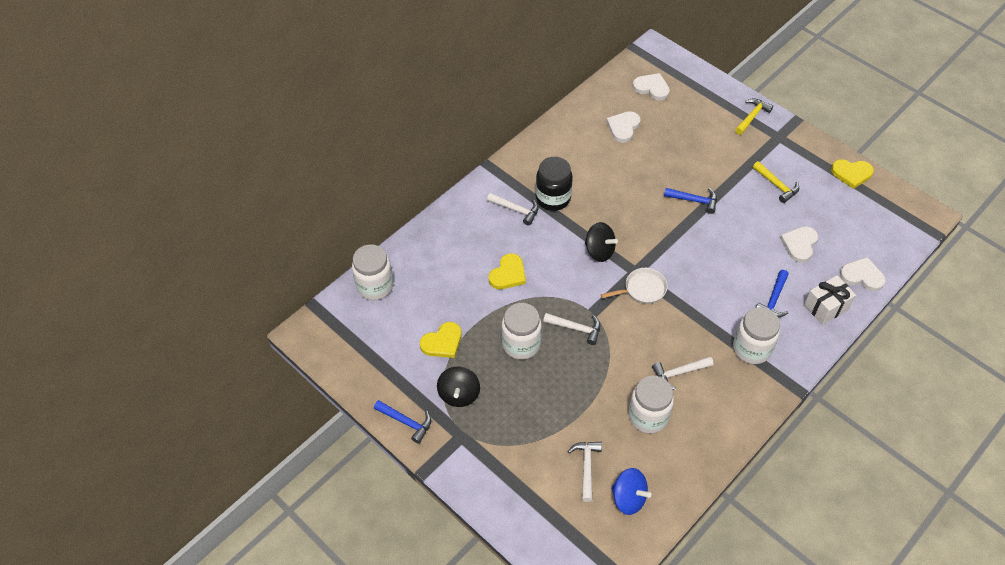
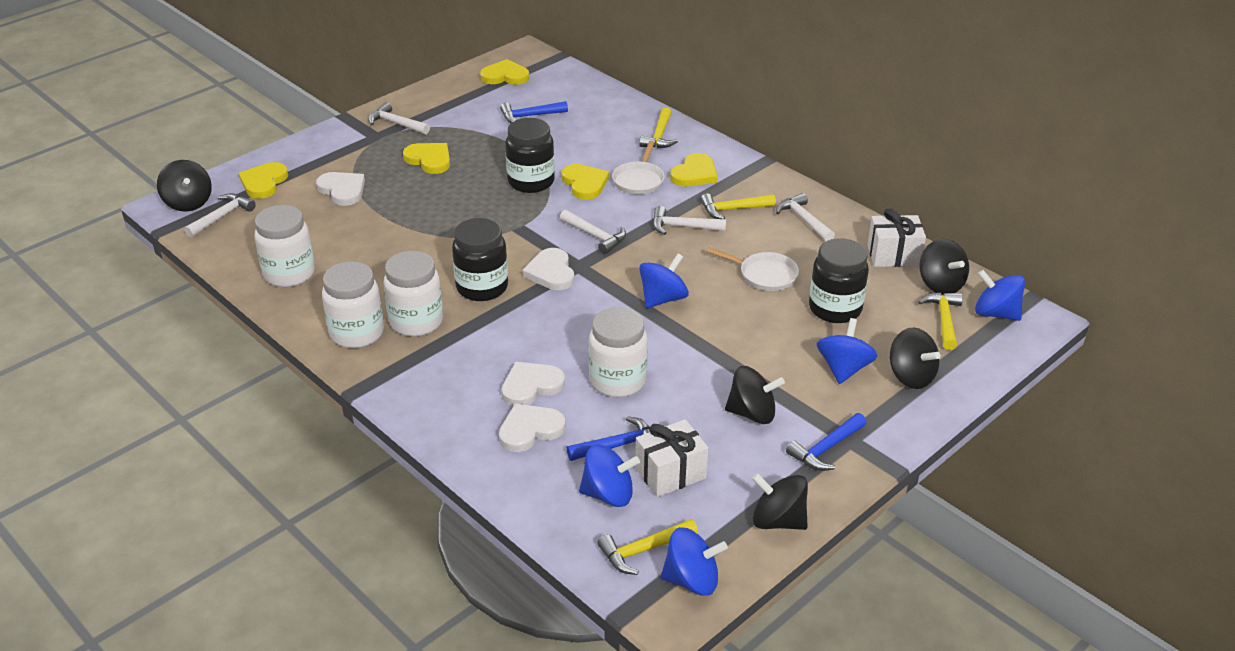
black jar: [536,157,573,211] = 1 -> [452,218,508,301] [505,118,555,193] [809,238,869,323] = 3
black spinning top: [437,367,480,407] [585,222,618,262] = 2 -> [157,160,212,212] [725,366,785,424] [752,473,808,530] [890,328,940,389] [919,239,969,295] = 5
blue spinning top: [611,468,651,515] = 1 -> [579,444,640,507] [639,253,689,308] [661,527,728,596] [817,318,877,384] [975,270,1025,321] = 5
white gift: [804,275,856,325] = 1 -> [635,419,708,497] [867,208,926,267] = 2
white hammer: [487,193,539,226] [543,313,600,345] [568,442,602,502] [652,356,714,390] = 4 -> [184,193,256,237] [369,102,430,135] [560,210,626,254] [653,206,726,235] [776,193,835,241] = 5
white pan: [601,268,668,304] = 1 -> [612,141,665,195] [707,248,799,291] = 2
yellow hammer: [735,98,773,135] [753,161,799,203] = 2 -> [597,519,698,575] [639,107,678,148] [700,193,776,219] [918,292,963,350] = 4
yellow heart: [420,322,462,358] [489,253,526,289] [831,159,874,189] = 3 -> [239,162,288,199] [403,143,450,174] [480,59,529,85] [562,164,609,200] [670,153,718,187] = 5

